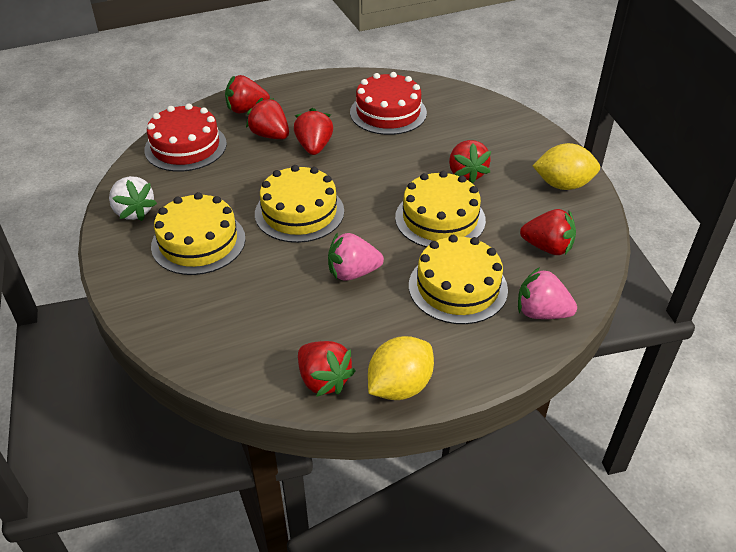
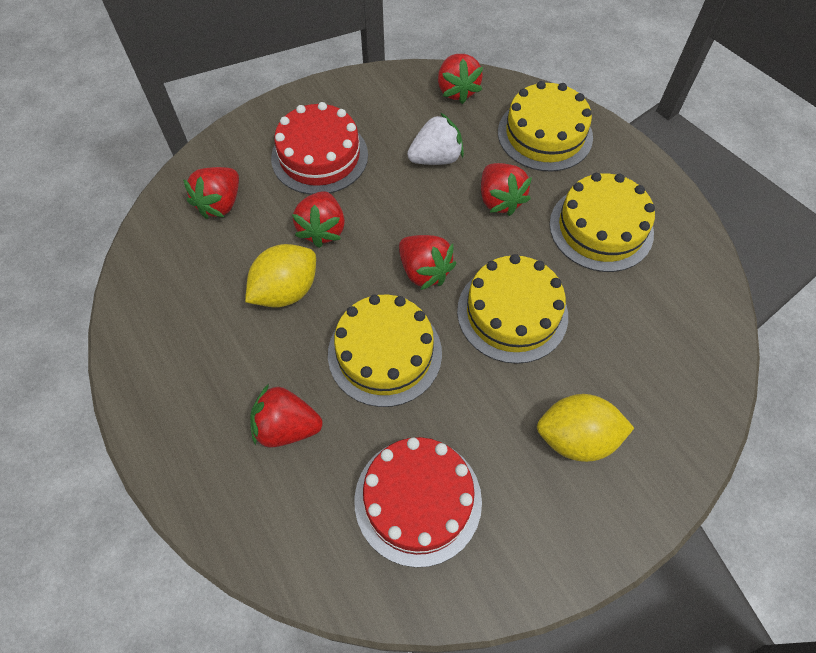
pink strawberry: [328,232,384,281] [518,267,577,319] = 2 -> none = 0

